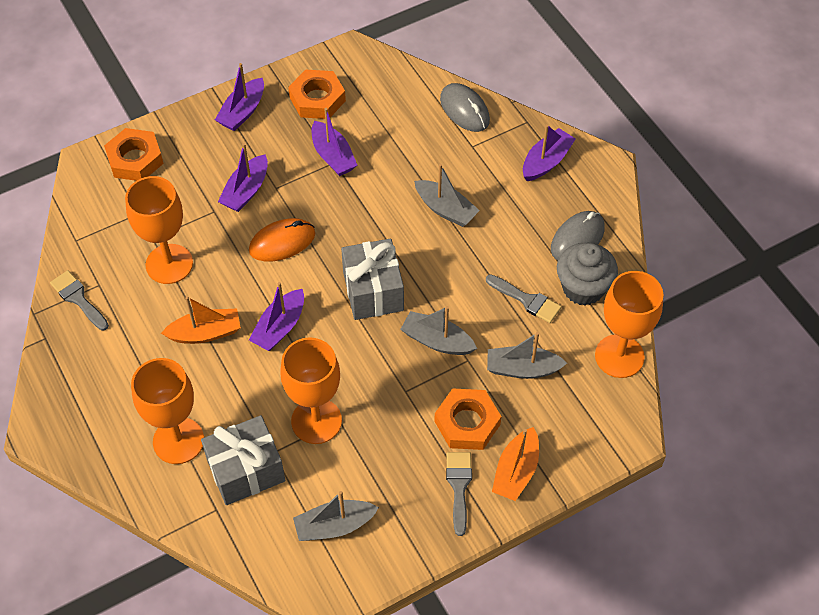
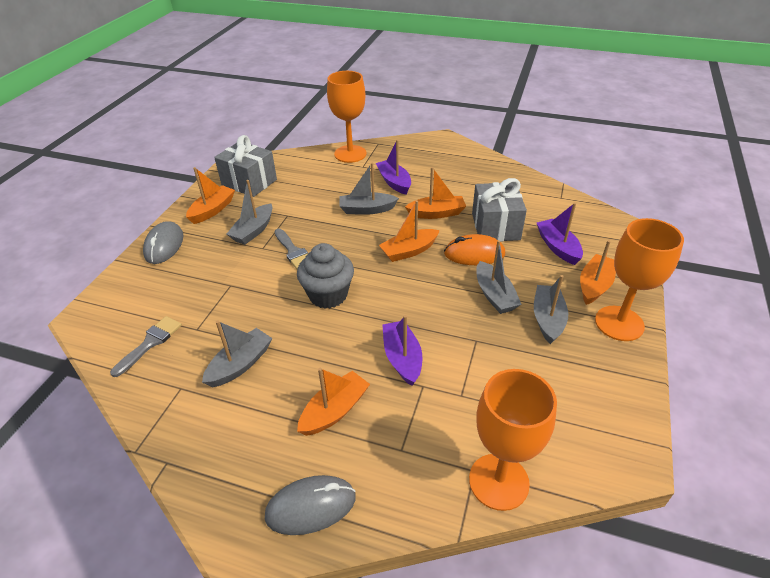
grey boat: [293,491,379,541] [400,306,477,355] [414,164,480,227] [487,332,567,379] = 4 -> [202,321,272,387] [227,180,273,245] [340,163,399,215] [476,240,521,314] [534,275,568,344] = 5
grey brush: [50,270,109,330] [446,452,472,536] [486,274,562,323] = 3 -> [110,316,182,377] [274,229,308,269] = 2
orange boat: [161,296,241,344] [492,427,539,501] = 2 -> [186,167,235,224] [297,368,370,436] [379,200,440,262] [405,167,466,219] [580,240,616,305] = 5
orange goblet: [125,176,193,284] [131,358,204,464] [280,337,342,444] [595,271,663,378] = 4 -> [327,71,367,163] [469,369,557,511] [595,218,684,341] = 3
orange nut: [104,128,164,181] [288,69,346,119] [434,388,502,450] = 3 -> none = 0
purple boat: [215,63,264,131] [218,143,268,212] [249,282,304,351] [312,108,357,176] [523,124,576,181] = 5 -> [376,140,411,195] [382,315,422,386] [537,203,583,265] = 3

